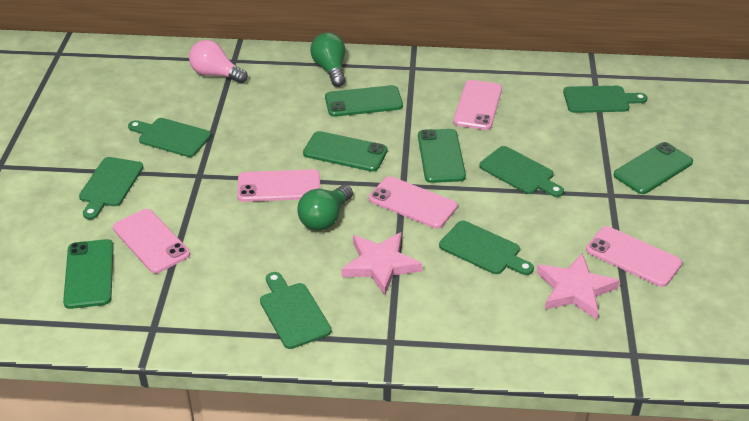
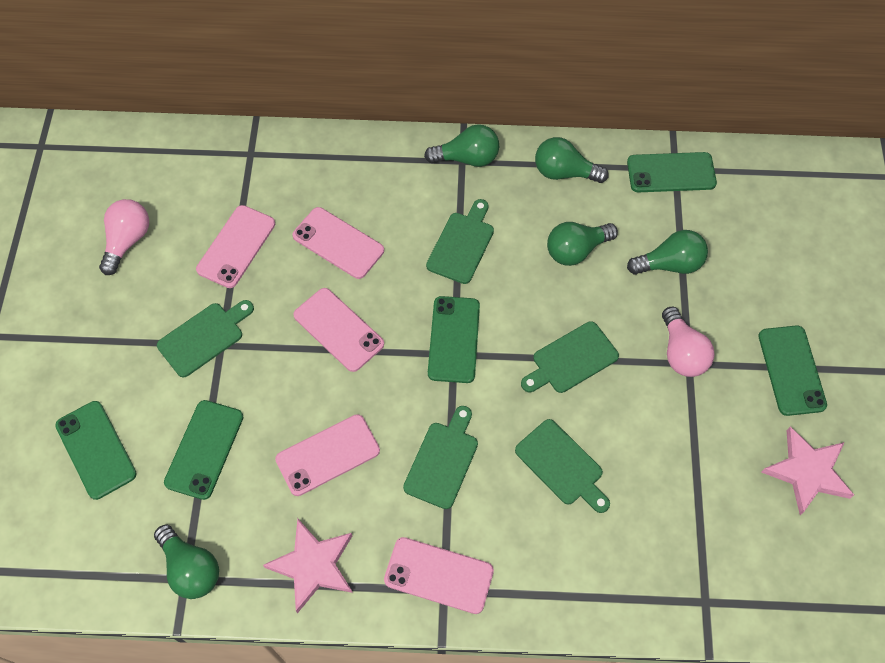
green cutting board: [79,157,143,219] [128,118,211,157] [260,272,331,349] [439,221,534,275] [479,146,564,197] [563,86,648,113] = 6 -> [157,300,254,377] [403,406,478,509] [426,199,494,284] [515,419,610,513] [521,321,619,393] = 5
green light bulb: [298,185,353,231] [310,32,345,87] = 2 -> [154,525,219,599] [424,124,499,167] [535,137,609,183] [547,222,618,266] [627,230,708,275] = 5
pink light bulb: [189,40,248,84] = 1 -> [99,199,149,275] [662,307,714,377] = 2

